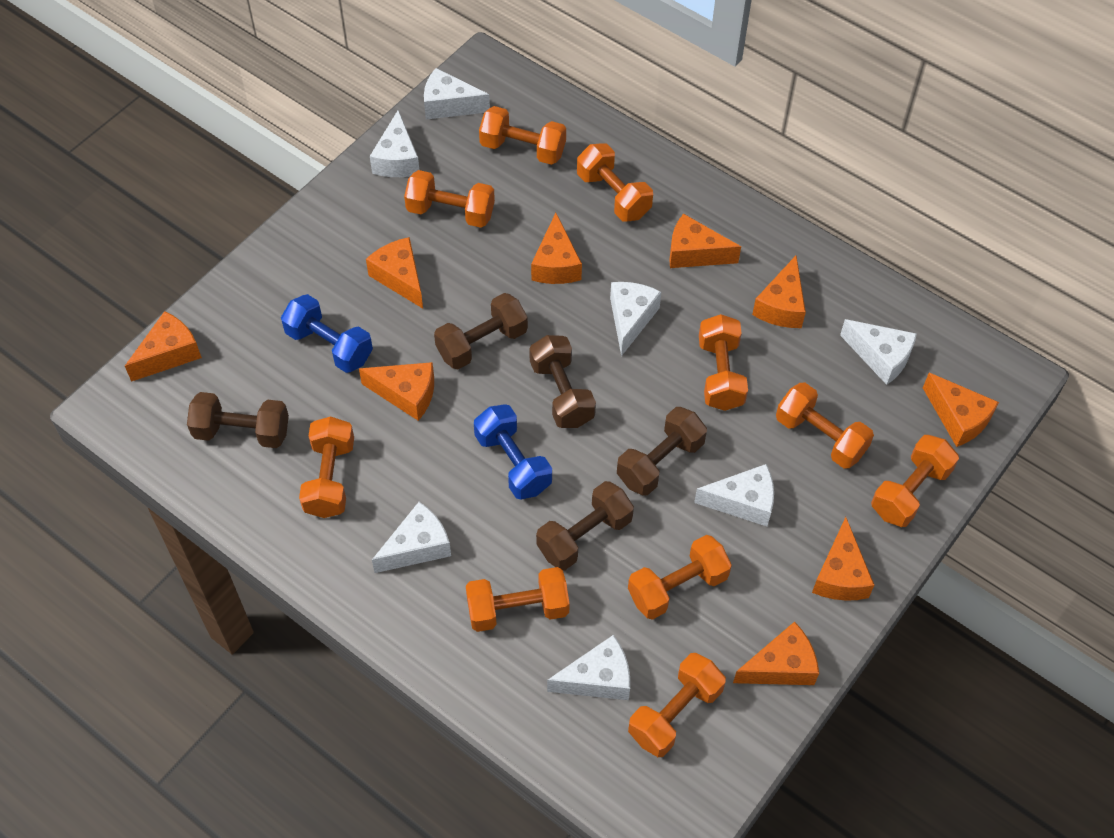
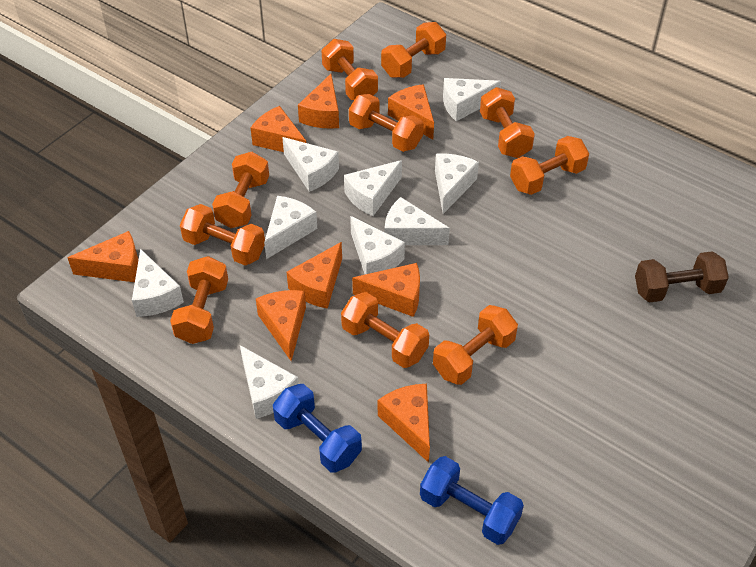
brown dumbbell: [187,392,289,448] [434,293,528,369] [529,335,596,428] [536,481,634,571] [617,407,707,496] = 5 -> [635,251,729,303] = 1
orange cheese: [125,311,202,382] [359,362,434,421] [366,237,423,308] [531,213,582,284] [669,214,741,268] [733,621,819,685] [752,256,806,328] [812,517,874,601] [923,373,999,447] = 9 -> [67,231,138,282] [251,106,306,152] [256,290,306,361] [287,242,342,309] [298,74,339,129] [352,263,420,317] [378,384,430,463] [388,84,434,139] = 8
white cheese: [370,110,419,177] [372,502,451,573] [424,68,490,119] [547,635,630,700] [610,282,661,356] [694,464,774,526] [840,319,917,385] = 7 -> [132,249,184,317] [240,345,299,419] [264,196,317,259] [282,137,339,192] [344,160,402,216] [350,216,405,274] [385,197,450,245] [435,153,479,214] [443,78,501,121] = 9

